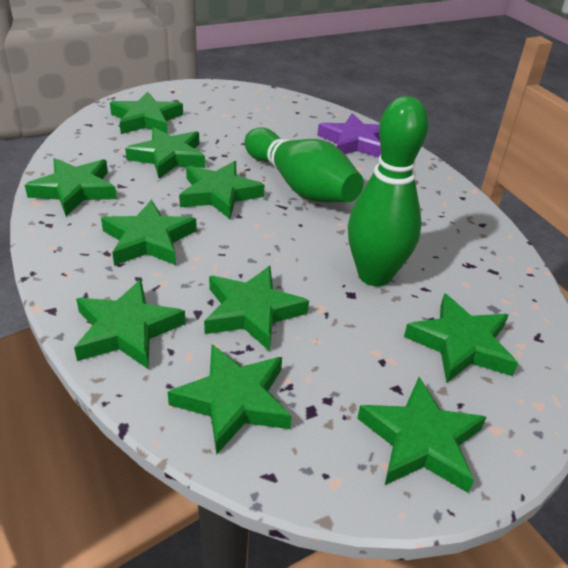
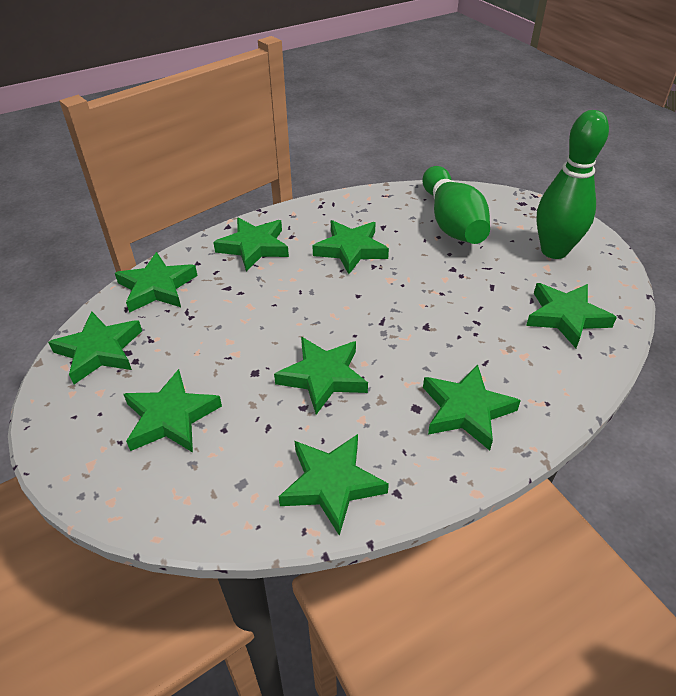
green star: [25,158,117,216] [74,279,186,369] [101,200,197,266] [110,92,183,134] [125,127,205,179] [168,344,292,455] [179,161,264,219] [204,266,309,351] [357,377,486,493] [404,293,518,383] = 10 -> [48,311,142,384] [115,252,198,313] [124,369,222,453] [213,218,289,271] [274,337,368,415] [279,434,389,536] [312,220,389,274] [423,364,521,450] [526,283,617,348] = 9
purple star: [317,113,381,158] = 1 -> none = 0

